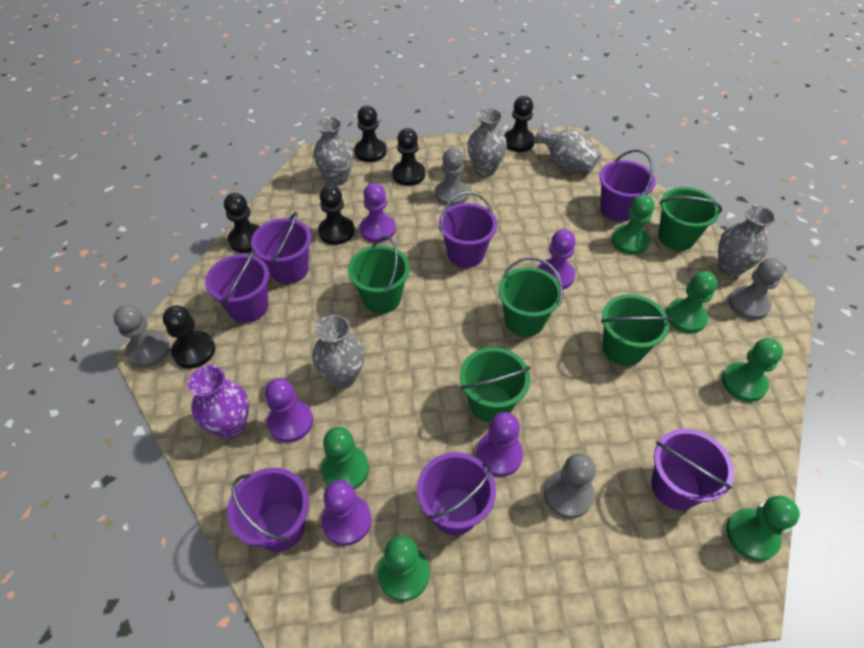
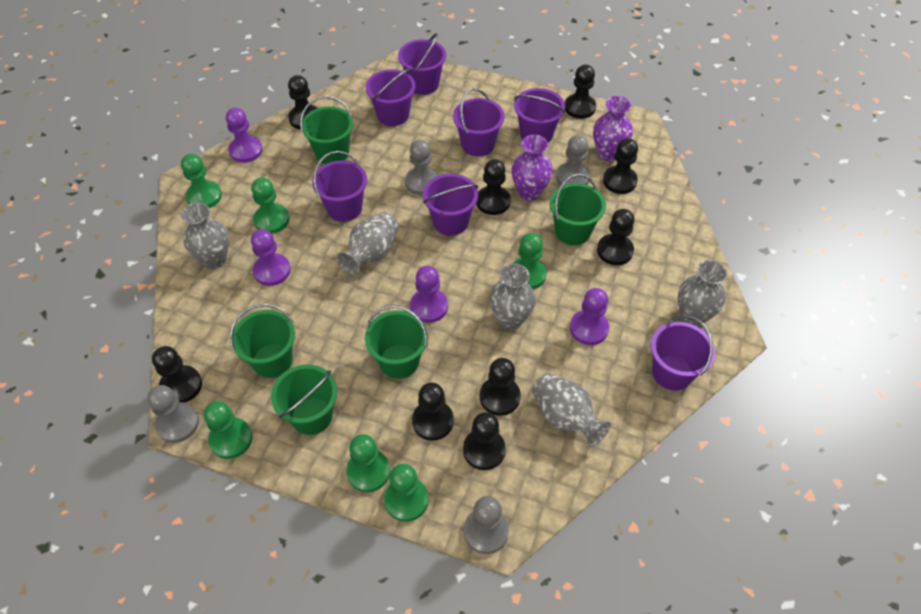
black pawn: [163,306,215,368] [224,193,260,253] [318,185,355,245] [354,106,387,162] [392,128,425,186] [504,96,535,152] = 6 -> [152,346,202,403] [288,75,317,129] [412,382,454,440] [463,412,506,470] [476,159,511,215] [480,358,521,416] [565,64,596,119] [597,209,634,265] [603,138,638,194] = 9
purple pawn: [265,378,313,442] [321,480,372,546] [360,183,396,243] [476,412,523,477] [538,229,576,290] = 5 -> [226,108,263,163] [251,229,291,286] [410,266,448,323] [570,288,609,345] = 4
purple vase: [188,365,249,439] = 1 -> [511,135,553,201] [593,96,633,161] = 2

